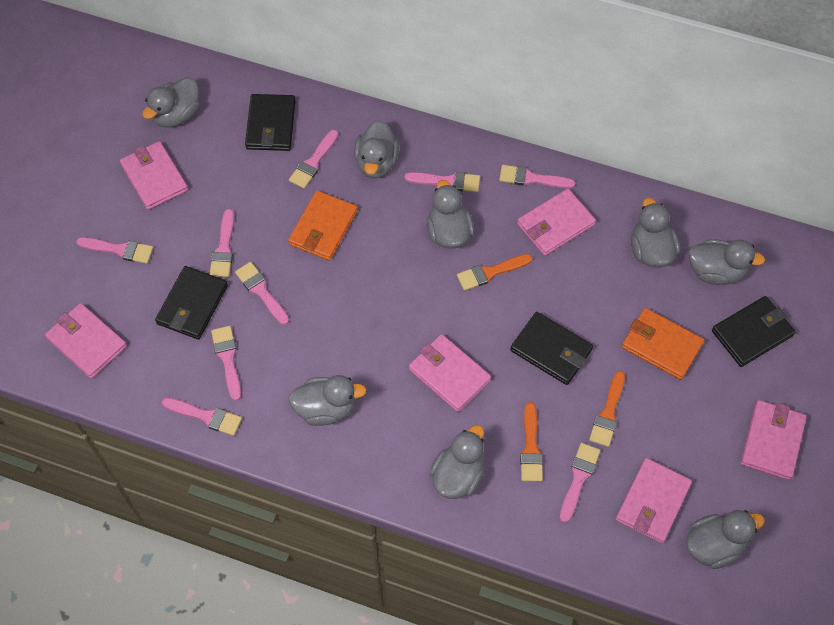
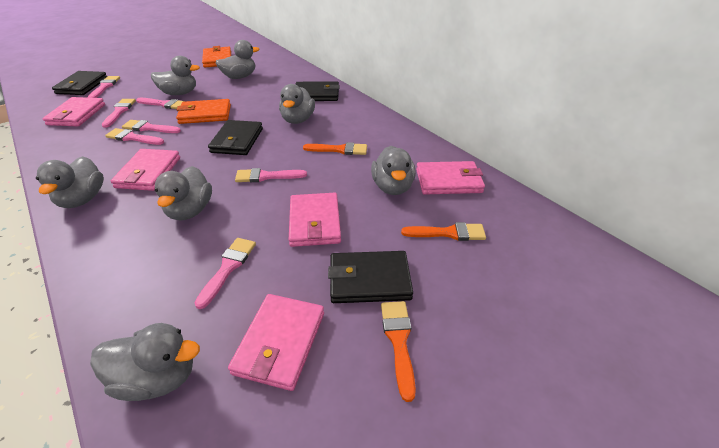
grey duck: [142,77,200,128] [289,375,366,426] [354,120,399,178] [427,180,474,249] [430,425,484,499] [631,198,680,267] [686,510,765,569] [689,239,765,285] = 8 -> [36,156,104,208] [90,323,200,401] [151,56,200,95] [155,166,212,221] [216,40,259,79] [279,84,315,124] [371,146,416,195] = 7
pink brush: [76,237,153,264] [162,398,242,436] [210,209,234,277] [211,326,241,401] [235,262,289,325] [289,129,338,189] [404,172,480,192] [499,165,575,189] [560,443,600,523] = 9 -> [88,76,120,98] [102,99,136,128] [105,128,164,145] [122,120,181,133] [136,98,186,109] [194,238,256,309] [235,168,307,182] = 7
pink wallet: [45,303,127,379] [120,141,188,210] [409,334,491,412] [517,189,596,256] [616,458,692,543] [741,400,807,480] = 6 -> [43,97,105,127] [111,149,180,191] [228,294,324,391] [289,193,341,247] [416,161,485,195] = 5

